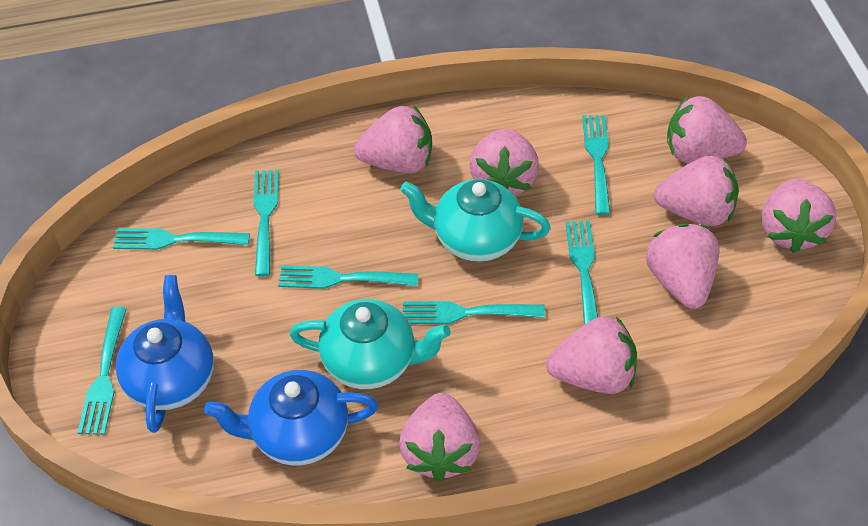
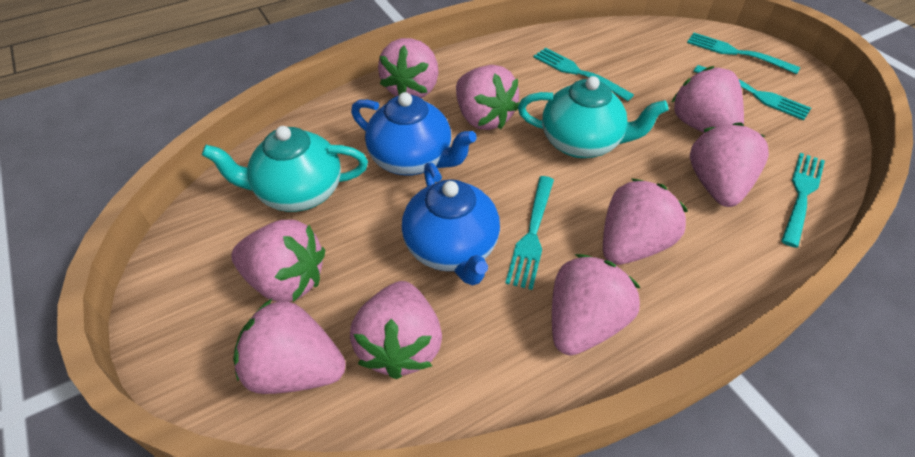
pink strawberry: [354,106,432,173] [399,393,480,482] [469,129,539,195] [546,317,637,394] [646,223,720,309] [654,155,739,226] [667,96,747,163] [762,179,836,253] = 8 -> [231,219,325,302] [233,299,346,394] [350,281,442,379] [378,38,438,98] [456,65,519,130] [552,254,640,356] [603,178,688,265] [671,66,744,133] [690,122,769,207] = 9
turquoise fork: [77,307,127,435] [113,228,250,250] [253,170,279,276] [278,265,418,289] [403,301,545,324] [566,221,598,324] [583,115,611,215] = 7 -> [505,176,554,290] [533,48,634,101] [687,33,800,74] [693,65,811,120] [781,153,825,248] = 5

